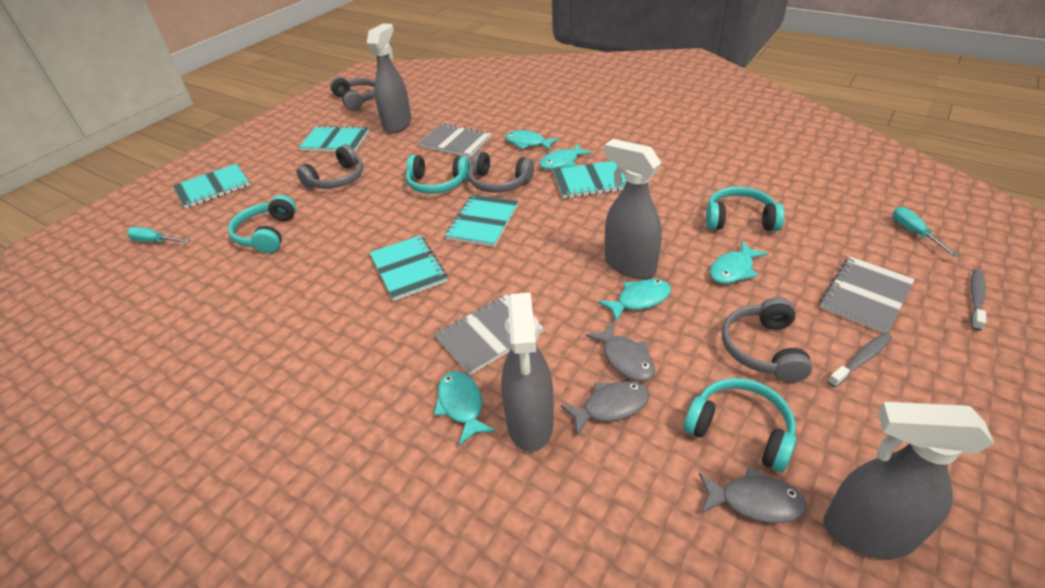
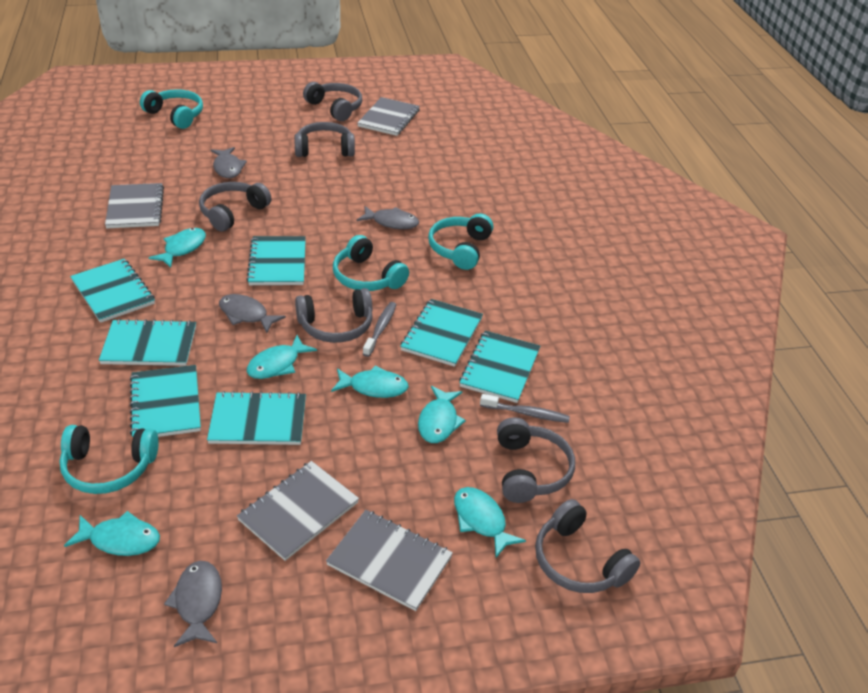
grey fish: [561,381,649,436] [586,322,655,382] [699,467,807,523] = 3 -> [164,561,222,647] [211,147,247,178] [219,294,286,333] [357,206,419,229] = 4
grey headphones: [296,144,363,189] [330,77,375,111] [469,151,534,193] [722,297,813,383] = 4 -> [199,182,271,231] [294,122,355,157] [295,288,373,343] [303,82,362,121] [497,417,575,503] [535,499,640,593] = 6
grey notebook: [418,123,491,157] [435,294,544,375] [820,257,915,333] = 3 -> [105,183,164,228] [237,461,359,561] [326,510,453,611] [357,97,420,136] = 4
grey spray bottle: [367,24,411,133] [501,292,554,452] [604,139,662,279] [824,402,994,559] = 4 -> none = 0
turquoise fish: [434,371,496,445] [505,130,559,150] [539,144,592,169] [598,279,671,322] [710,241,768,284] = 5 -> [64,511,160,556] [149,228,206,268] [247,335,317,379] [331,366,409,398] [418,386,466,443] [454,487,526,558] = 6
turquoise notebook: [173,164,250,209] [299,126,369,152] [369,235,447,301] [445,195,518,247] [553,161,626,199] = 5 -> [70,259,155,323] [99,319,196,366] [130,365,201,437] [207,391,306,445] [246,236,306,285] [400,299,483,367] [459,331,540,403] = 7
turquoise screwdriver: [127,227,189,243] [893,207,959,257] = 2 -> none = 0

